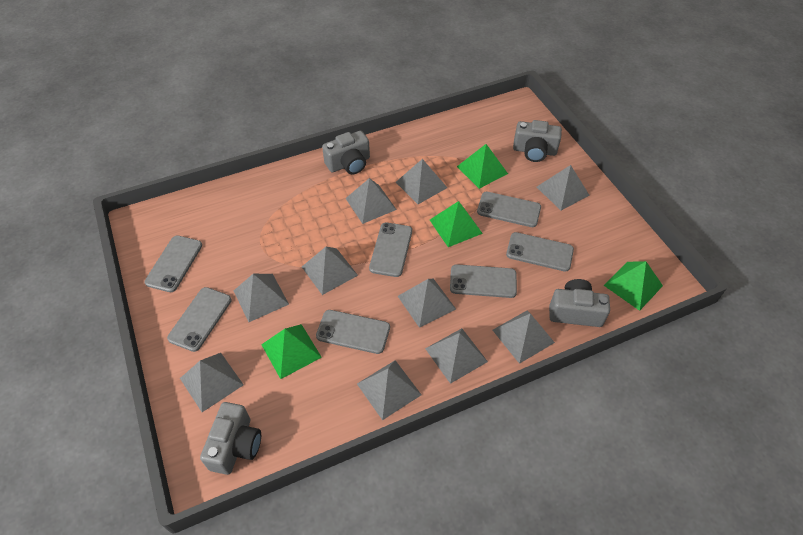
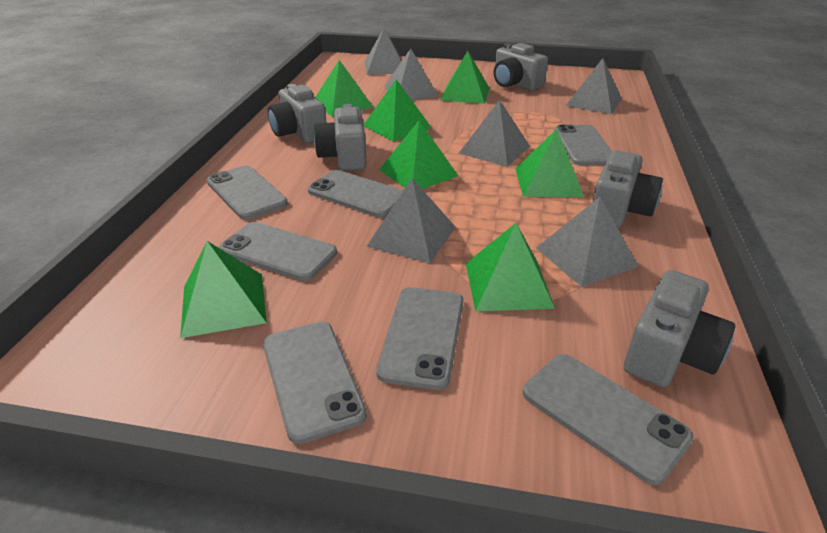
green pyramid: [261,324,322,379] [430,201,483,247] [457,144,508,189] [604,261,663,311] = 4 -> [180,241,267,338] [315,60,373,117] [363,80,432,142] [379,120,458,189] [440,51,489,104] [466,223,555,311] [515,129,584,197] = 7
grey camera: [200,402,261,475] [322,131,370,174] [513,120,562,162] [549,279,610,327] = 4 -> [268,84,327,143] [313,104,367,171] [494,43,548,91] [592,150,663,228] [624,270,735,387] = 5
grey pyramid: [180,353,244,412] [234,274,289,322] [302,247,358,295] [345,178,397,224] [357,360,421,420] [396,159,447,204] [398,279,456,328] [425,328,488,384] [493,311,555,364] [537,165,590,210] = 10 -> [364,28,402,75] [366,178,456,263] [384,49,439,100] [459,100,530,167] [536,197,639,287] [566,58,622,114] = 6

